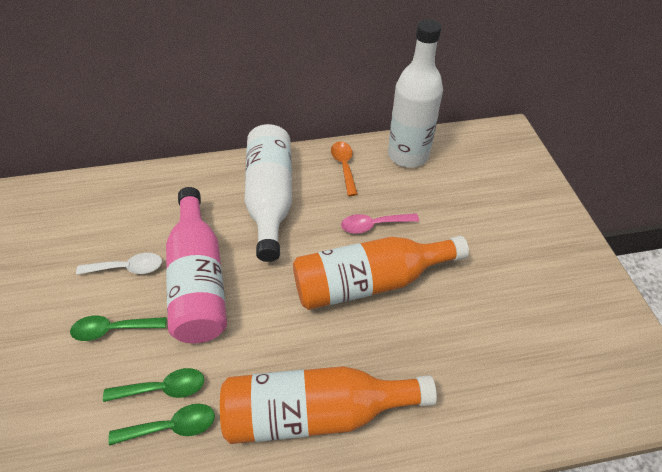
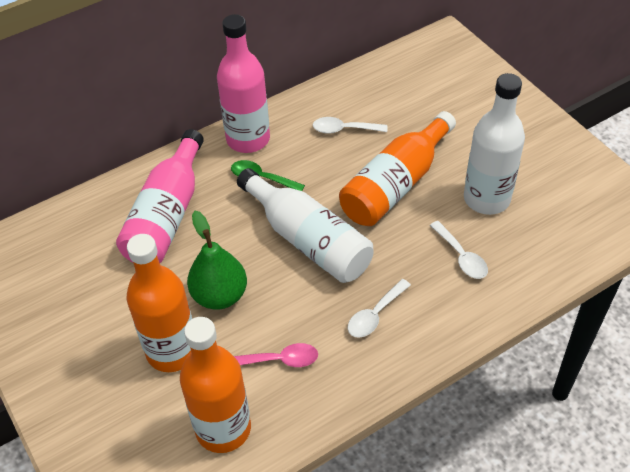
green pear: none = 0 -> [187,211,247,310] = 1
green spoon: [70,316,167,341] [103,368,204,402] [108,404,215,446] = 3 -> [231,160,305,191] = 1
orange bottle: [220,366,437,444] [293,236,469,310] = 2 -> [127,234,192,372] [180,317,251,453] [339,111,456,226] = 3
orange spoon: [331,141,358,196] = 1 -> none = 0
pink bottle: [166,187,227,343] = 1 -> [116,129,204,263] [217,14,270,153] = 2
white spoon: [76,253,162,275] = 1 -> [313,117,387,134] [348,279,411,338] [430,221,488,279] = 3

